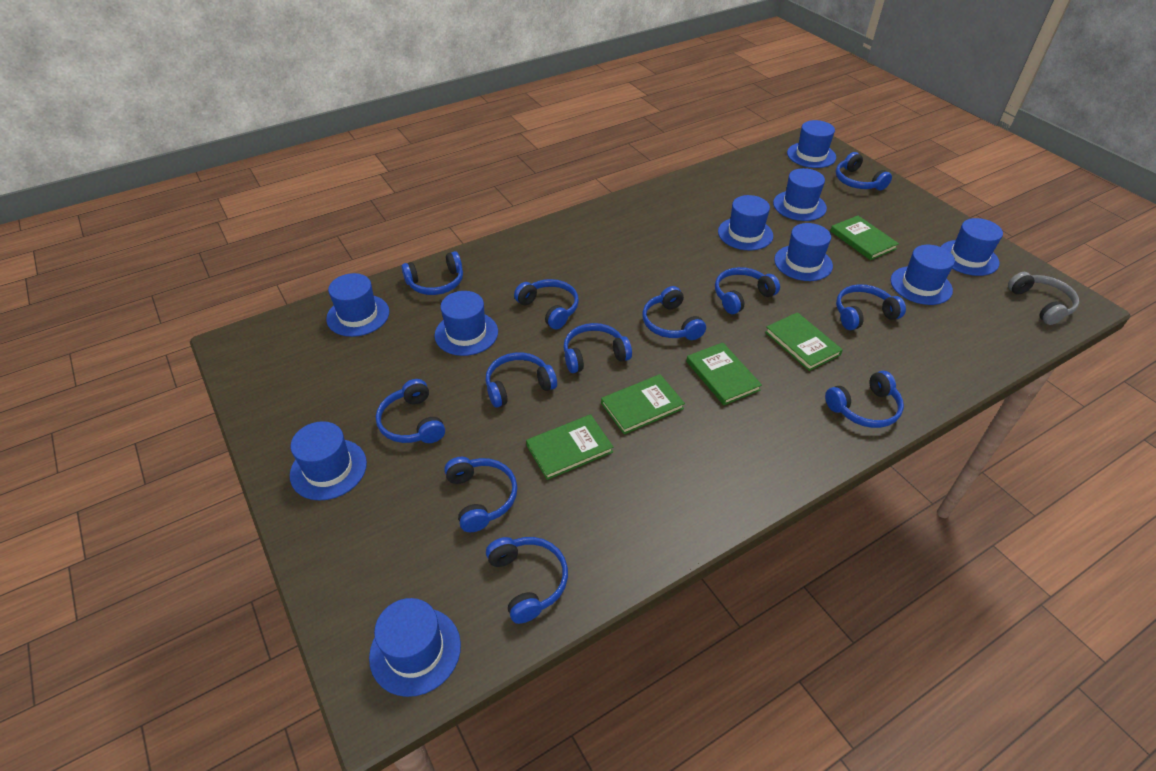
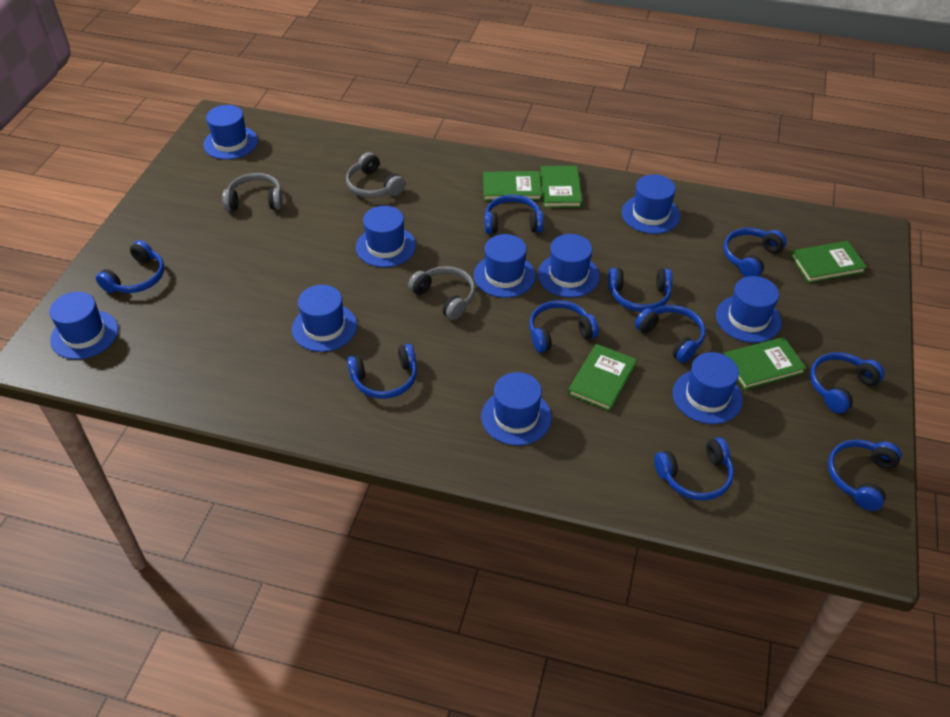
blue headphones: [376,379,445,443] [401,251,463,295] [444,457,517,532] [486,352,557,408] [486,537,568,624] [514,279,579,329] [563,323,632,373] [642,286,706,340] [715,267,780,314] [825,371,904,428] [836,152,892,190] [836,284,906,330] = 12 -> [96,240,164,293] [347,344,417,399] [484,195,544,234] [529,300,599,353] [608,268,673,312] [635,305,706,363] [654,437,734,501] [723,228,787,277] [810,352,885,414] [828,439,902,511] = 10
grey headphones: [1008,272,1079,325] = 1 -> [222,173,283,211] [346,152,405,198] [408,266,476,320] = 3

